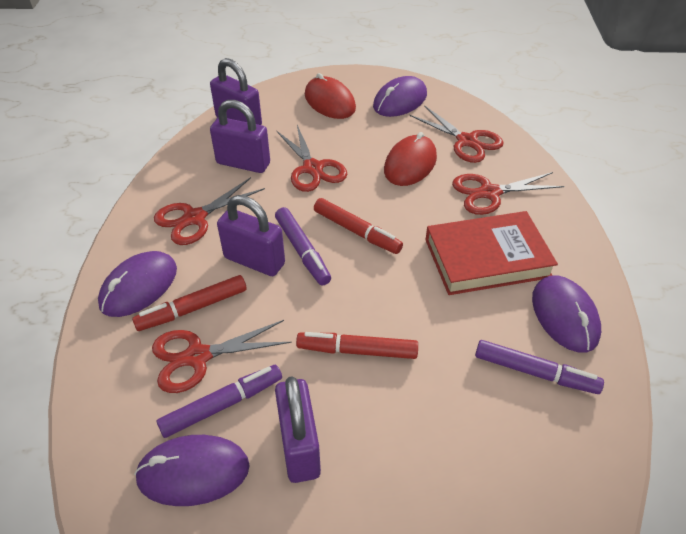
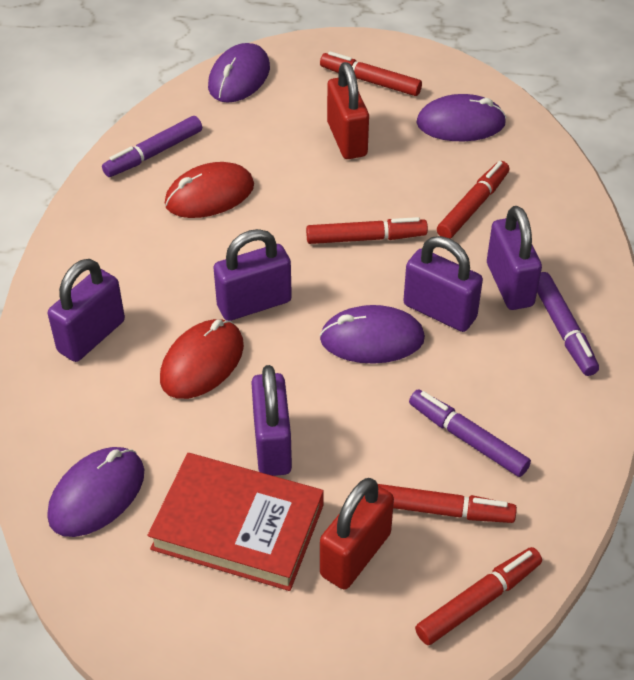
purple padlock: [210,58,262,125] [210,100,270,173] [217,195,285,276] [275,376,321,483] = 4 -> [48,259,125,362] [213,229,292,321] [251,365,292,476] [403,236,483,332] [487,206,542,310] = 5
red marker: [132,275,247,331] [296,332,418,359] [314,198,403,254] = 3 -> [306,217,428,244] [320,51,422,96] [378,484,517,523] [415,547,542,645] [437,161,509,239] = 5
red padlock: none = 0 -> [320,478,394,590] [327,62,369,159] = 2
red scissors: [152,320,292,393] [154,177,265,245] [277,125,347,192] [410,105,504,163] [452,172,564,215] = 5 -> none = 0

